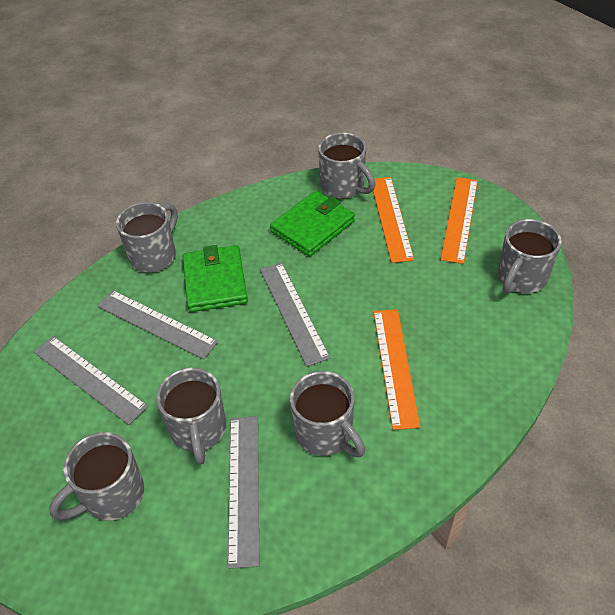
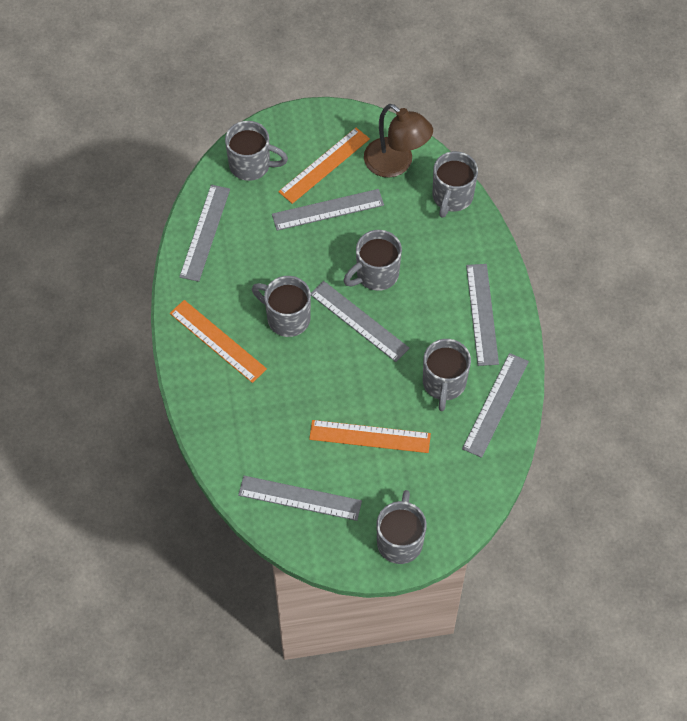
brown lamp: none = 0 -> [364,104,433,177] = 1
green wallet: [183,245,248,312] [270,191,355,257] = 2 -> none = 0
grey ruler: [34,336,148,425] [97,290,218,359] [228,416,259,569] [260,263,330,367] = 4 -> [179,185,230,282] [238,476,362,521] [272,189,384,231] [311,281,410,362] [462,353,529,458] [466,264,499,366] = 6

